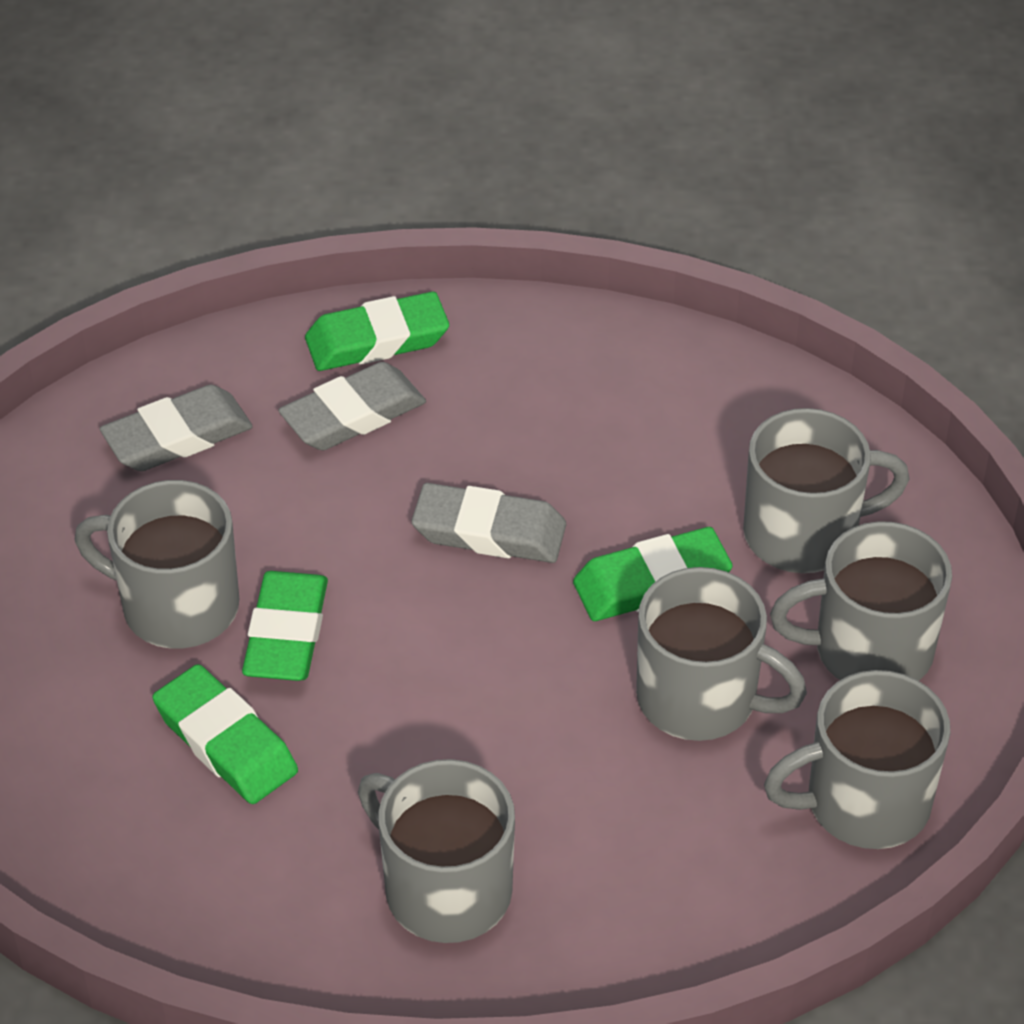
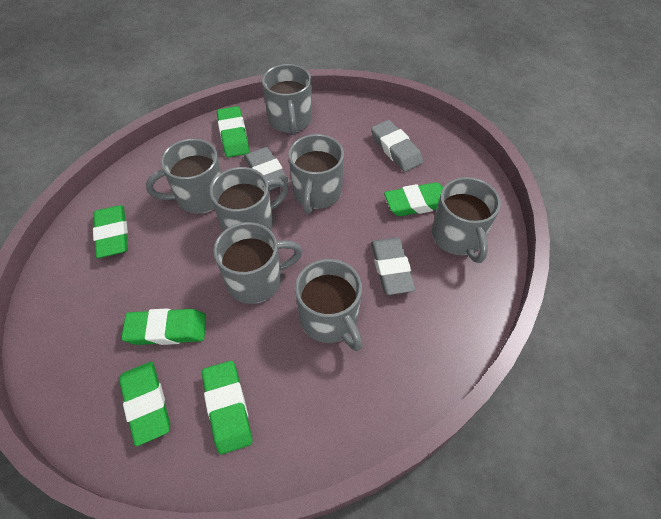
green eraser: [152,664,298,804] [242,571,328,681] [305,292,449,371] [573,527,732,621] = 4 -> [93,205,128,258] [119,362,170,446] [121,308,206,345] [202,361,253,454] [217,106,249,157] [384,182,443,216] = 6
grey mug: [75,480,239,649] [358,759,515,943] [636,567,807,741] [743,408,909,573] [764,670,950,849] [770,521,952,681] = 6 -> [146,139,222,214] [210,167,288,231] [213,222,303,304] [262,64,312,135] [288,134,344,214] [295,259,363,351] [432,177,501,263] = 7

